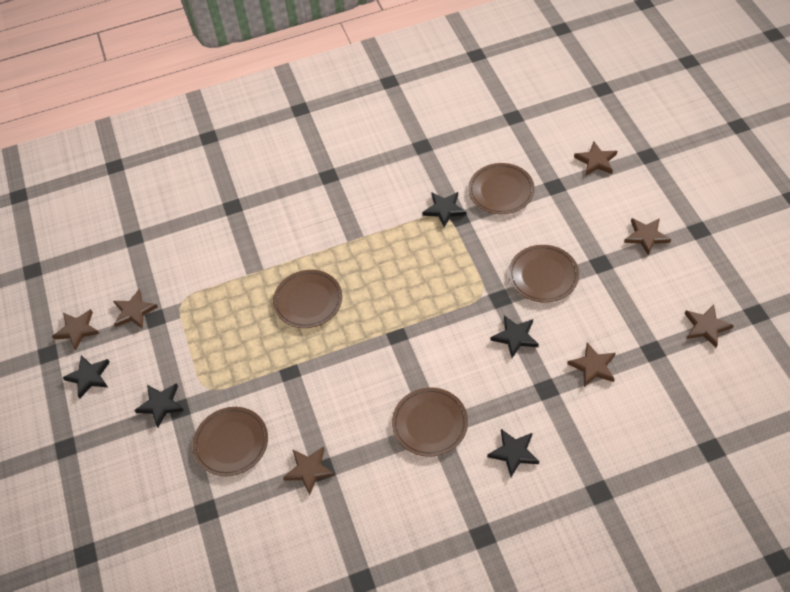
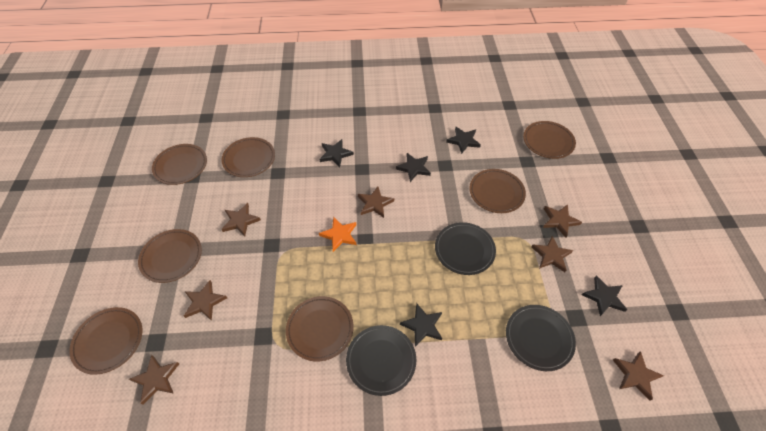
black plate: none = 0 -> [346,325,416,396] [435,222,496,275] [506,305,576,371] = 3
brown plate: [193,407,268,476] [273,270,342,328] [392,388,468,457] [469,163,535,214] [509,245,579,303] = 5 -> [69,307,142,375] [138,229,202,283] [152,144,207,185] [221,137,275,177] [286,296,354,361] [469,169,526,213] [523,121,576,159] = 7
orange star: none = 0 -> [319,217,356,252] = 1

